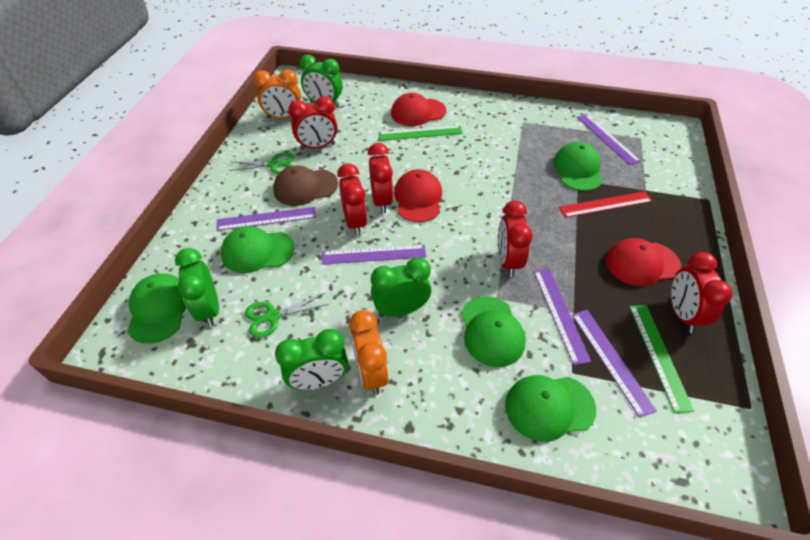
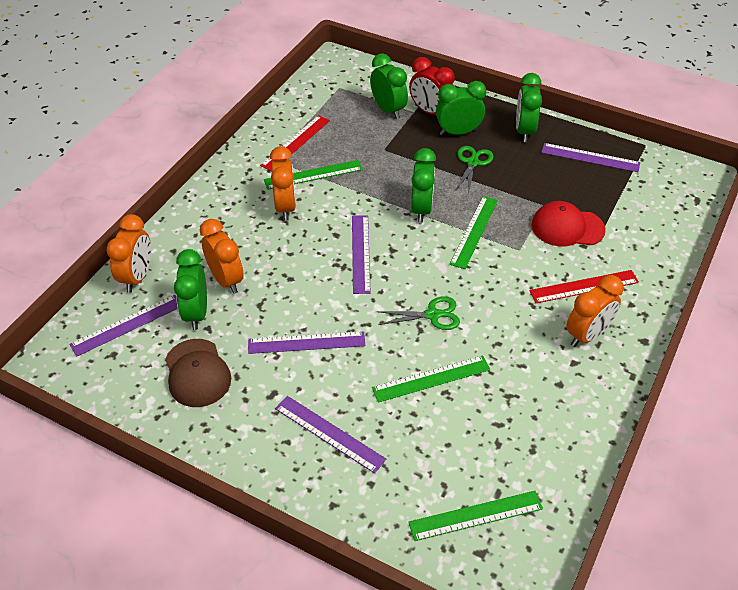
green cap: [127,274,186,344] [221,226,295,273] [461,296,526,367] [505,375,596,442] [553,142,602,191] = 5 -> none = 0
green clock: [175,248,219,327] [275,329,348,390] [299,55,342,107] [371,257,431,317] = 4 -> [174,249,207,330] [370,53,408,119] [411,148,436,222] [436,81,486,135] [516,73,542,142] = 5
green ruler: [379,125,463,141] [629,305,694,413] = 2 -> [264,160,363,190] [372,355,490,403] [408,491,543,541] [449,196,498,269] = 4
orange clock: [254,69,301,119] [349,310,388,395] = 2 -> [107,214,151,292] [200,219,244,294] [270,146,296,221] [566,275,624,347] = 4
red cap: [391,93,446,126] [394,169,442,222] [606,238,681,286] = 3 -> [532,201,606,247] = 1
red clock: [288,96,337,150] [337,163,367,236] [368,143,393,214] [498,201,533,277] [671,252,733,333] = 5 -> [409,57,455,115] = 1
red ruler: [559,191,652,218] = 1 -> [260,115,330,171] [530,270,639,303] = 2

